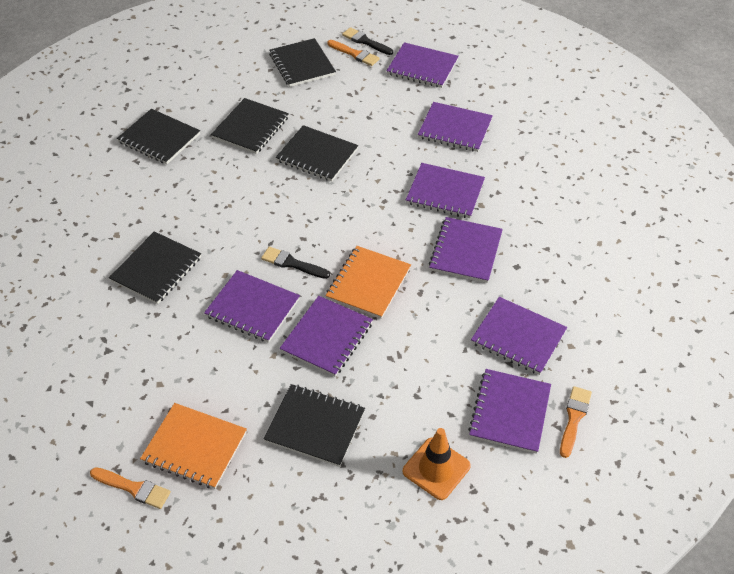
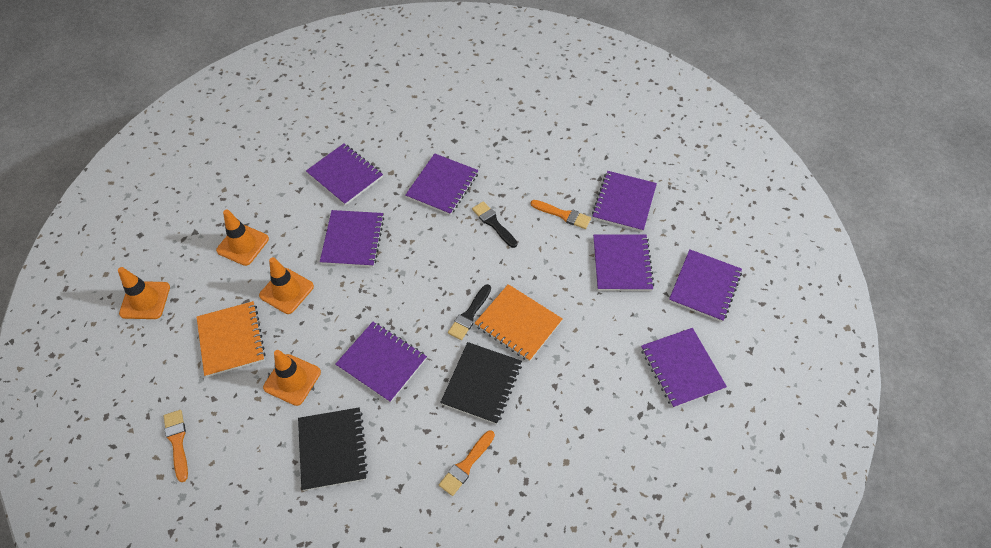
black notebook: [109,231,201,304] [117,109,200,164] [211,98,289,154] [263,384,365,467] [269,38,336,87] [276,125,358,182] = 6 -> [298,407,368,491] [440,342,522,424] = 2
orange traffic cone: [403,428,471,500] = 1 -> [118,267,170,319] [216,209,269,266] [259,257,314,314] [263,350,321,406] = 4

